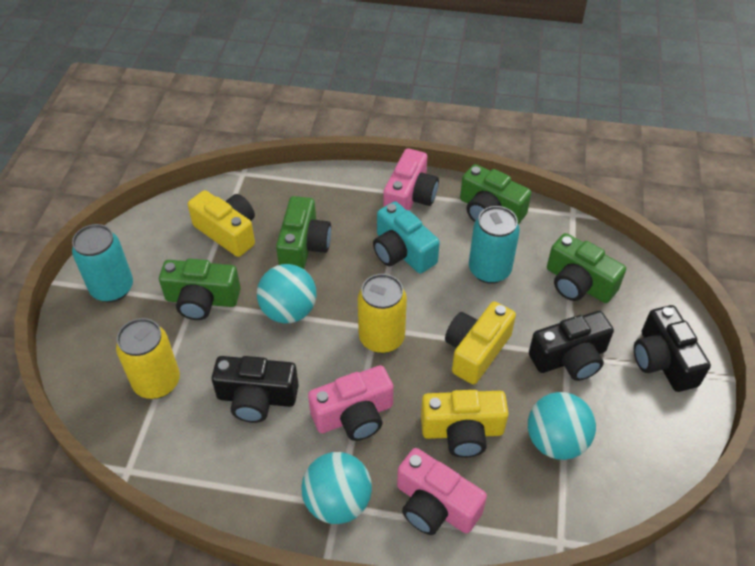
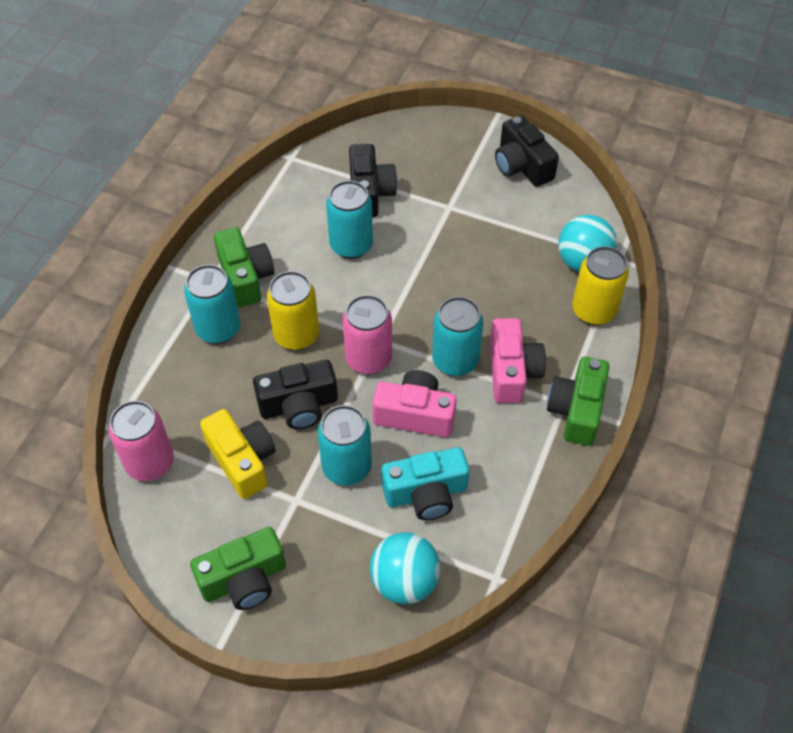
green camera: [159,258,241,320] [276,196,331,269] [460,164,531,225] [547,233,626,303] = 4 -> [190,527,286,610] [214,227,274,308] [547,357,609,446] = 3
pink camera: [308,365,394,441] [383,148,439,211] [397,448,487,535] = 3 -> [372,370,457,437] [490,318,546,403] = 2
pink can: none = 0 -> [109,401,174,481] [342,295,392,375] = 2
turquoise ball: [257,264,316,323] [301,452,372,524] [528,392,596,460] = 3 -> [370,532,440,604] [558,215,617,272] = 2
turquoise can: [72,224,133,302] [469,206,520,284] = 2 -> [184,264,240,344] [317,405,372,486] [326,180,373,259] [432,297,483,376] = 4
yellow camera: [188,190,255,257] [421,390,509,458] [445,301,516,385] = 3 -> [200,409,276,499] = 1

